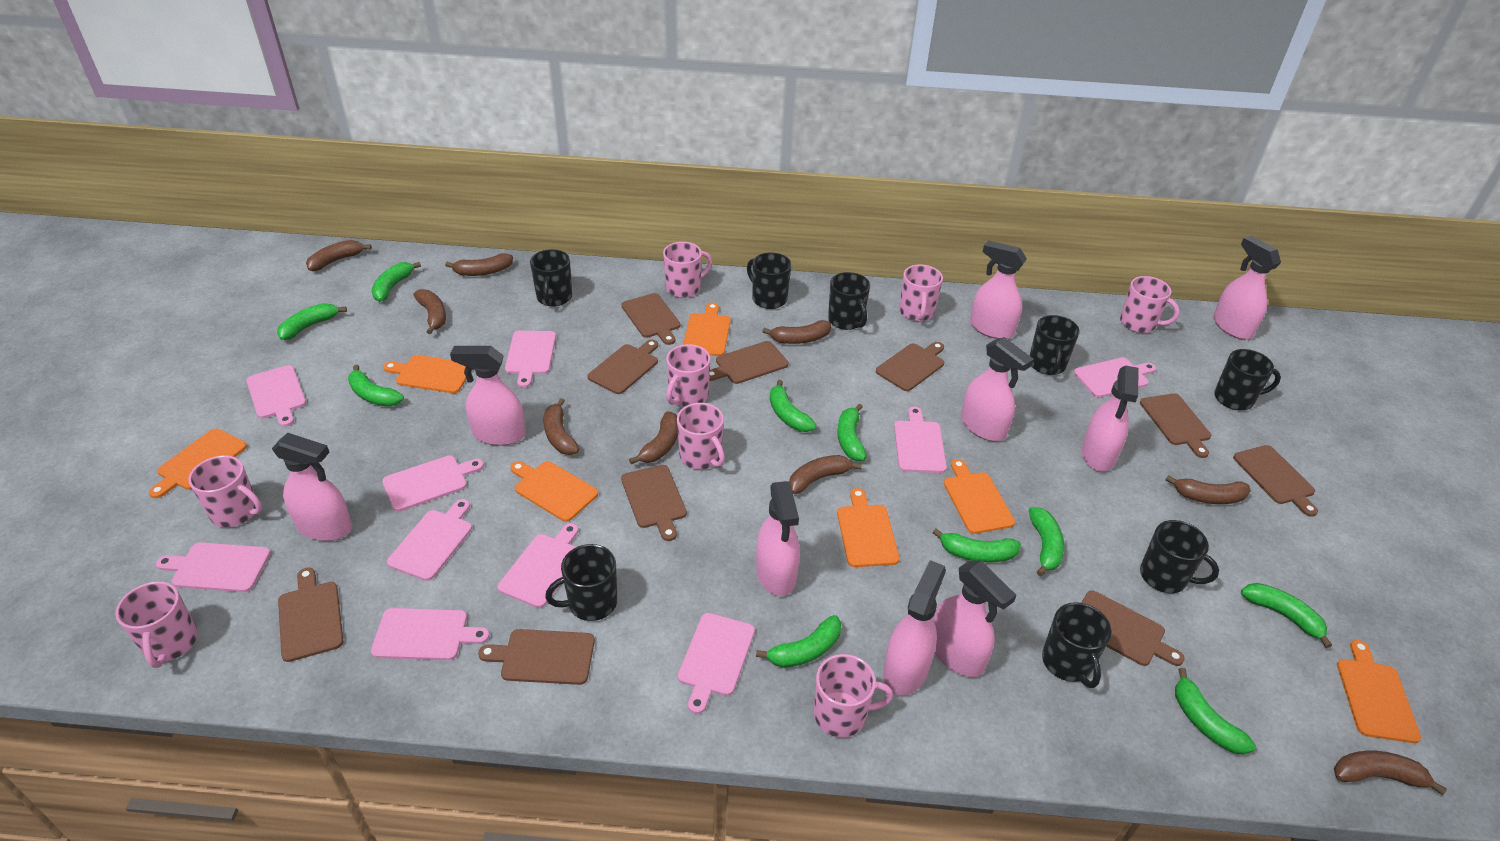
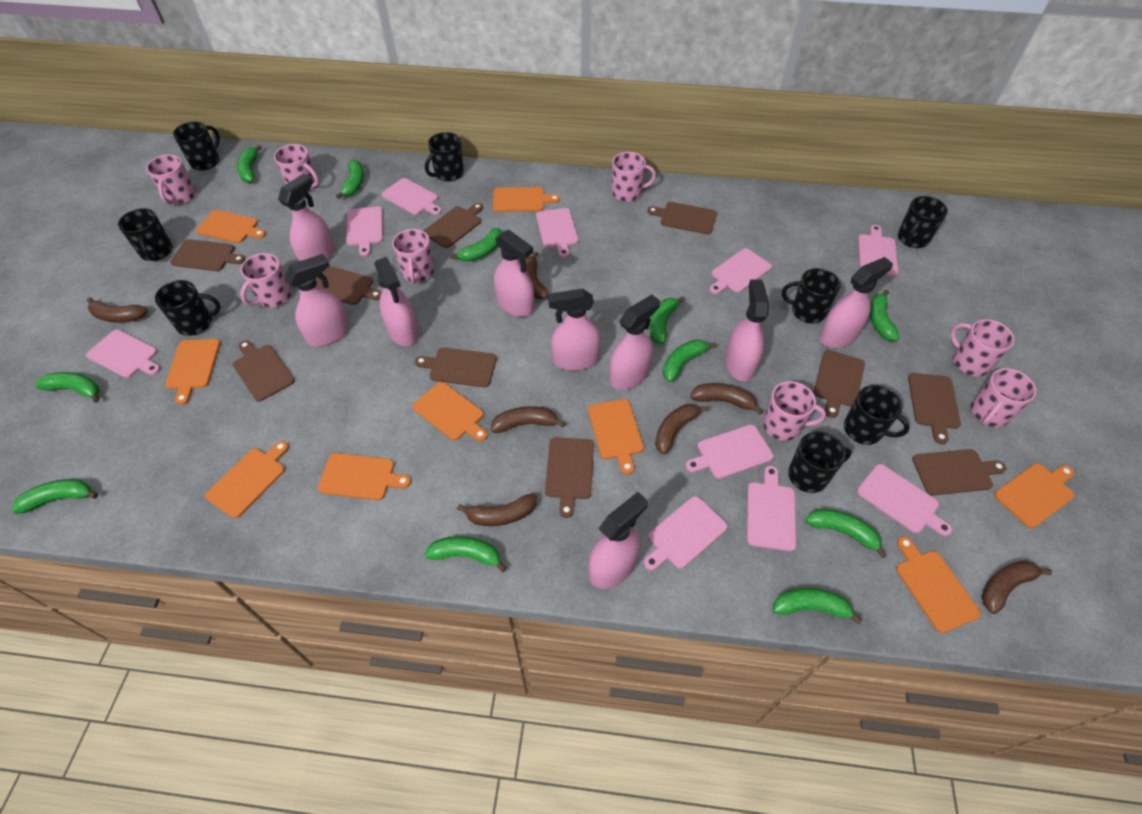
brown banana: [306,240,372,271] [414,289,446,334] [445,253,513,276] [544,398,579,455] [629,411,678,464] [762,320,831,344] [789,455,862,494] [1166,475,1251,504] [1334,751,1447,795] = 9 -> [87,297,148,323] [457,494,537,526] [491,406,565,433] [525,252,548,299] [655,404,709,454] [690,383,763,415] [982,560,1052,614] = 7
green banana: [277,303,347,340] [348,365,404,407] [372,262,421,302] [756,615,842,668] [770,380,816,432] [837,403,867,461] [933,529,1021,563] [1029,507,1064,577] [1175,668,1256,755] [1241,583,1332,648] = 10 -> [11,479,98,514] [35,372,100,403] [237,145,262,183] [336,160,364,199] [425,536,507,572] [450,228,502,262] [650,296,685,344] [663,339,716,382] [773,588,862,624] [805,509,887,558] [870,290,899,341] = 11
orange cutting board: [149,429,247,498] [383,355,472,393] [510,461,598,522] [683,303,731,356] [837,488,899,567] [944,459,1015,534] [1337,640,1421,743] = 7 -> [165,339,221,405] [196,210,266,243] [205,441,289,518] [318,453,411,500] [412,382,488,442] [493,187,560,212] [588,399,644,474] [896,536,981,633] [994,463,1075,528] = 9

